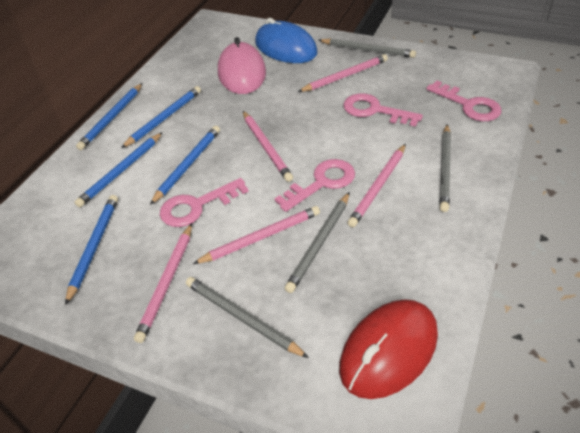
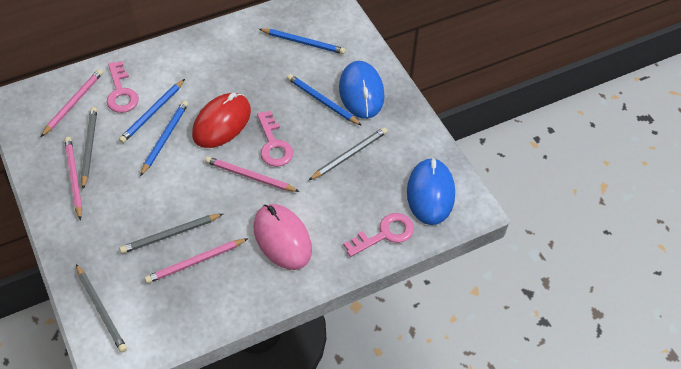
blue mouse: [255,18,318,63] = 1 -> [339,61,385,119] [407,158,455,225] = 2
blue pencil: [65,195,118,305] [75,132,163,207] [76,83,142,150] [121,86,201,148] [150,126,220,205] = 5 -> [119,79,185,143] [140,100,188,176] [259,29,346,54] [287,74,362,126] = 4
pink key: [160,178,249,227] [275,159,355,212] [343,93,423,127] [426,81,501,121] = 4 -> [107,61,139,113] [257,111,293,167] [343,213,414,257] = 3
pink pencil: [134,223,192,343] [193,206,320,264] [243,111,293,182] [298,54,388,92] [348,144,406,227] = 5 -> [41,69,103,137] [65,137,82,220] [145,238,248,284] [205,156,300,192] = 4

